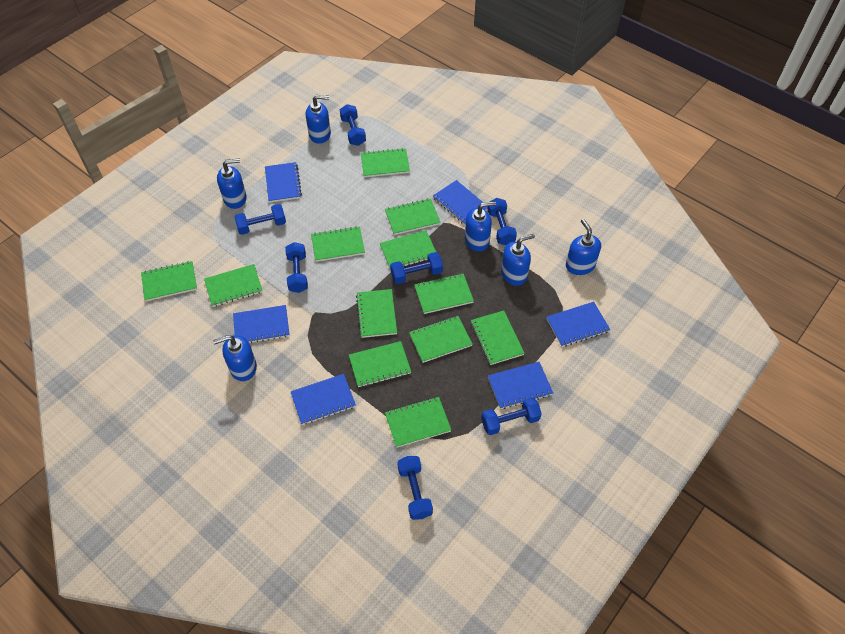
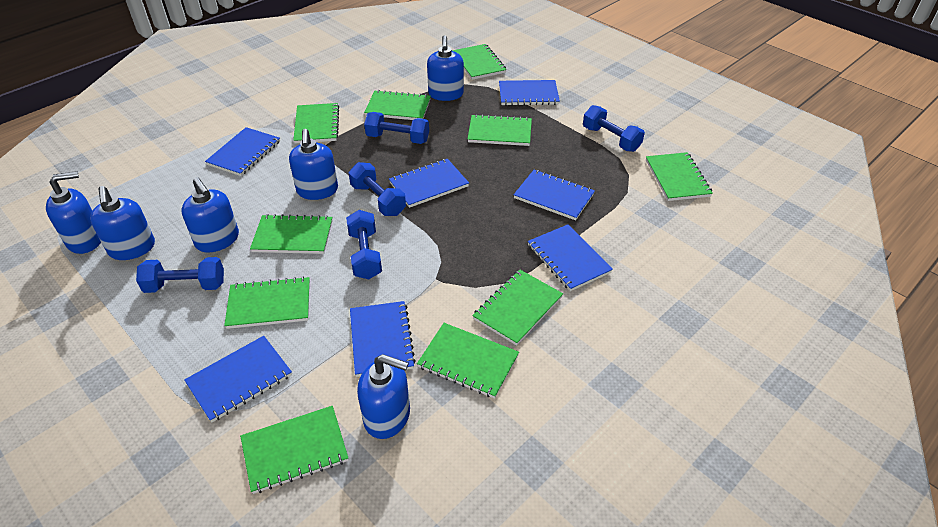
blue dumbbell: [234,204,286,235] [285,242,308,293] [340,104,366,146] [390,252,443,284] [397,456,433,520] [481,397,542,435] [487,198,517,245] = 7 -> [136,257,224,293] [346,210,382,279] [349,162,406,216] [364,112,429,144] [583,105,645,152] = 5
blue notebook: [233,305,290,343] [265,162,302,203] [291,374,356,425] [433,180,488,225] [488,362,553,409] [546,302,610,347] = 6 -> [184,336,292,422] [205,127,280,176] [350,301,416,377] [389,159,469,208] [499,80,560,106] [514,170,595,220] [528,224,613,291] = 7
green notebook: [141,261,197,301] [204,264,263,307] [311,226,365,262] [349,341,411,387] [356,289,397,338] [361,148,410,177] [380,230,436,270] [385,199,441,235] [385,397,451,448] [409,316,472,363] [414,273,474,314] [471,310,525,365] = 12 -> [224,277,310,329] [240,406,348,494] [250,214,333,254] [293,103,339,143] [364,90,431,120] [417,323,519,399] [452,44,507,80] [468,114,532,146] [472,270,563,346] [646,152,713,201] = 10

